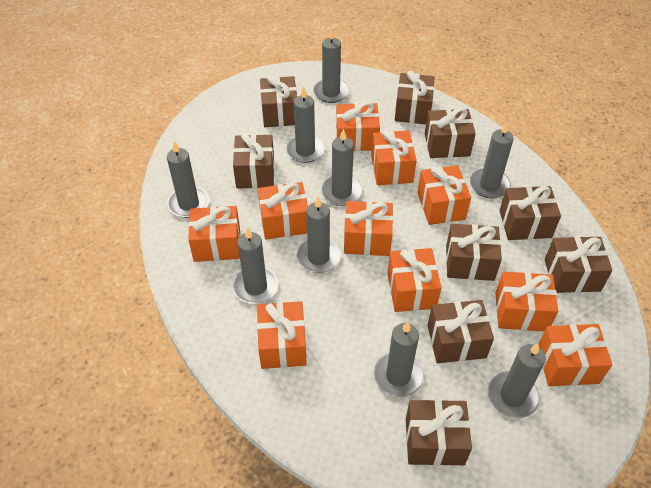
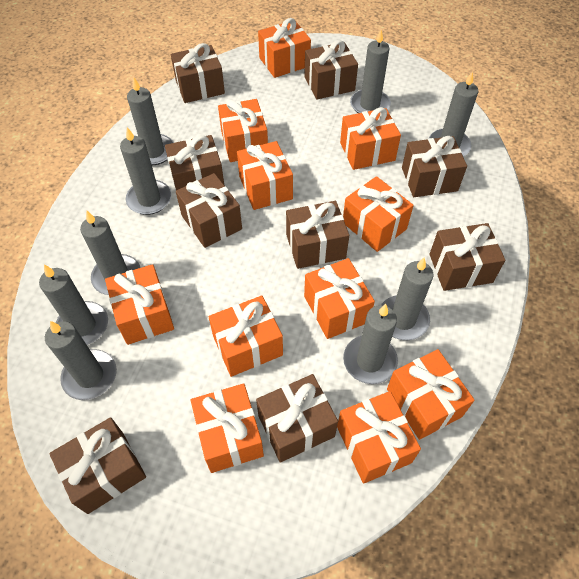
orange gift: [188,206,240,262] [257,301,307,369] [258,182,308,239] [336,101,380,151] [344,201,393,256] [371,130,417,185] [387,248,441,312] [417,165,471,225] [495,271,558,331] [539,324,612,386] = 10 -> [105,264,174,345] [191,383,264,473] [208,296,283,377] [218,99,268,162] [237,141,293,210] [258,18,311,78] [304,258,375,339] [337,391,421,484] [340,107,401,170] [343,176,414,252] [387,349,475,440] = 11

